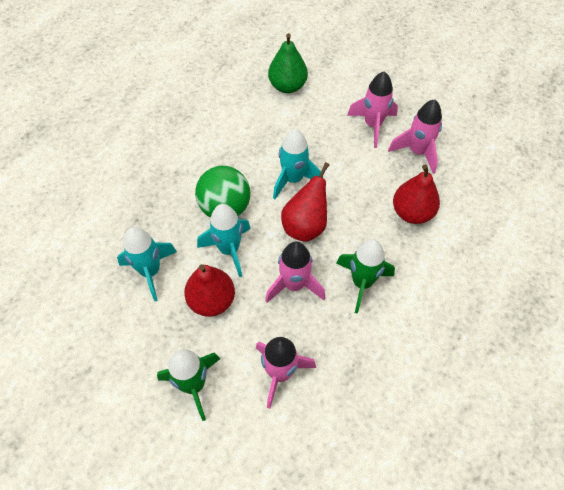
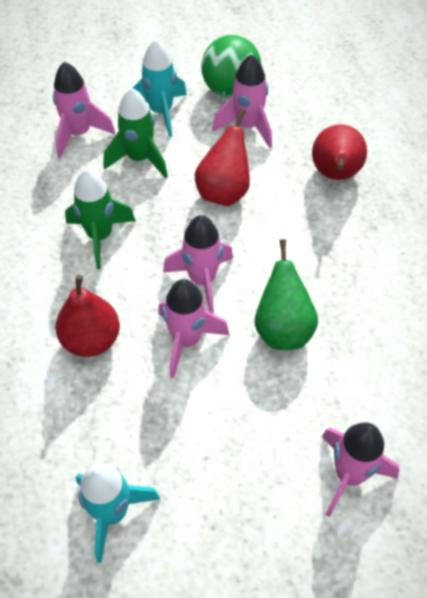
pink rocket: [256,337,316,409] [265,242,325,303] [347,71,398,148] [388,99,442,174] = 4 -> [53,62,115,158] [158,279,229,378] [163,215,233,314] [212,54,272,148] [321,422,399,517] = 5
turquoise rocket: [117,227,177,301] [197,204,251,277] [273,129,323,199] = 3 -> [75,463,160,563] [133,39,187,137] = 2

